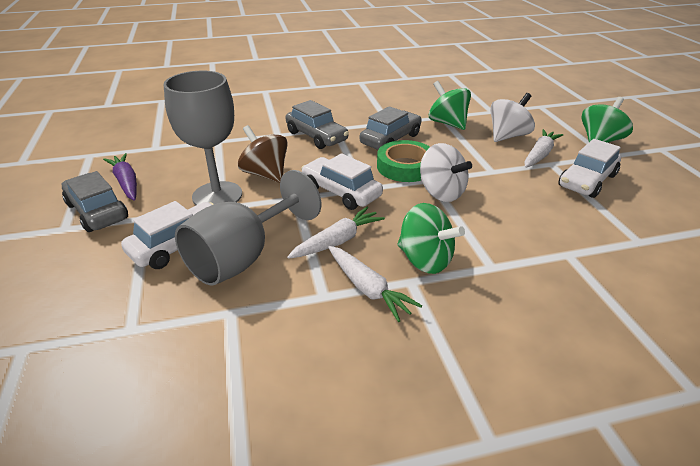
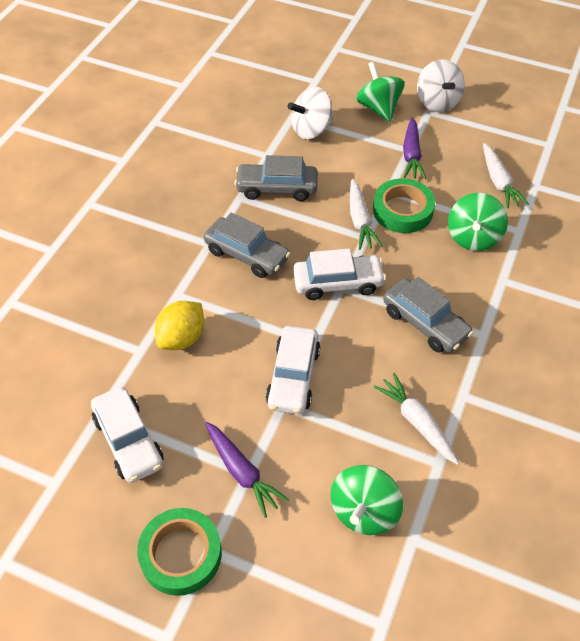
brown spinning top: [238,125,288,183] = 1 -> none = 0
green tape: [377,140,430,182] = 1 -> [137,508,222,596] [373,179,435,233] = 2
grey goblet: [164,71,242,205] [175,170,321,286] = 2 -> none = 0
purple carrot: [103,153,137,201] = 1 -> [205,422,289,518] [403,117,426,179] = 2
yellow lemon: none = 0 -> [155,301,204,350] = 1

